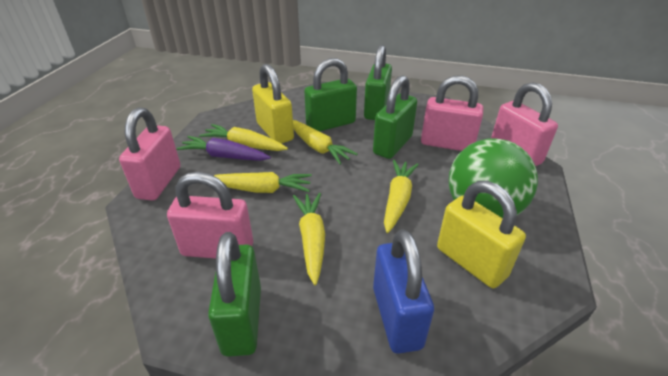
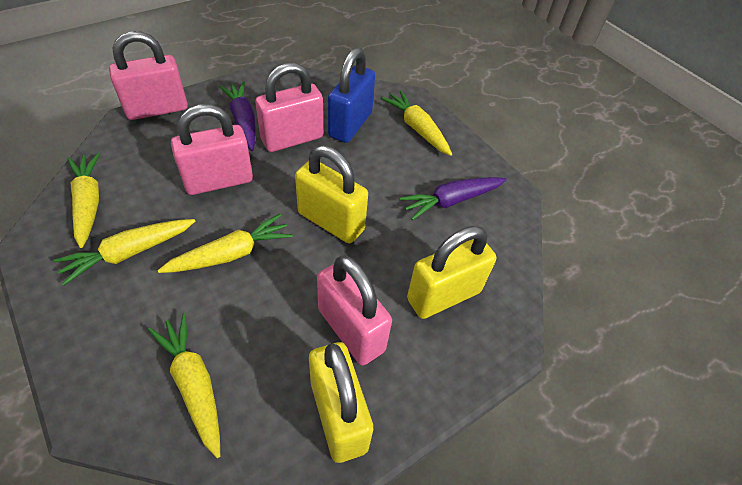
green ball: [449,139,538,218] = 1 -> none = 0
green padlock: [208,232,261,357] [304,58,357,132] [364,45,392,120] [373,75,417,159] = 4 -> none = 0
purple carrot: [176,136,271,161] = 1 -> [219,81,255,151] [399,177,507,220] = 2
yellow padlock: [252,64,294,144] [437,181,526,288] = 2 -> [295,145,368,243] [309,342,373,463] [407,226,496,319] = 3

